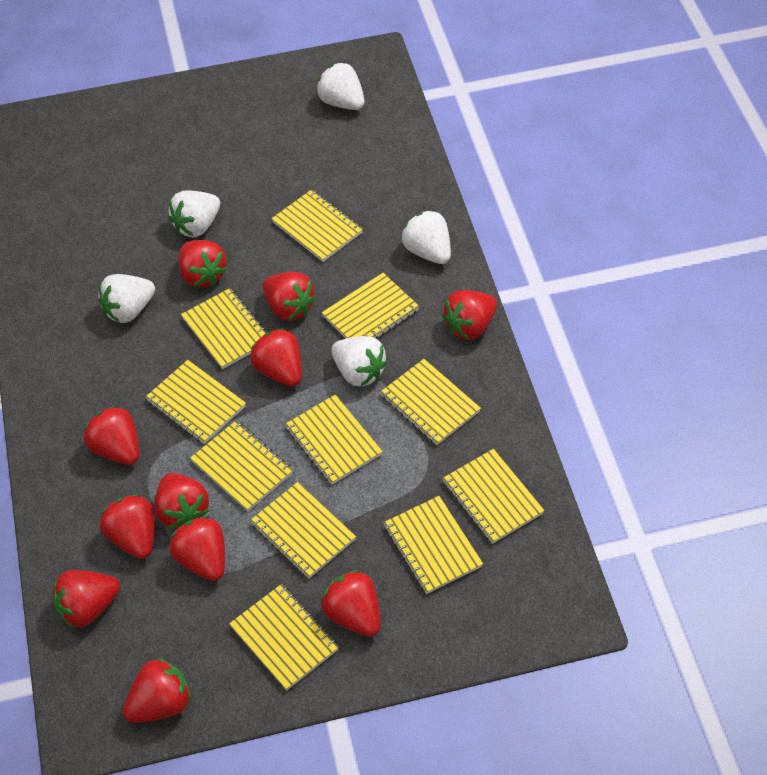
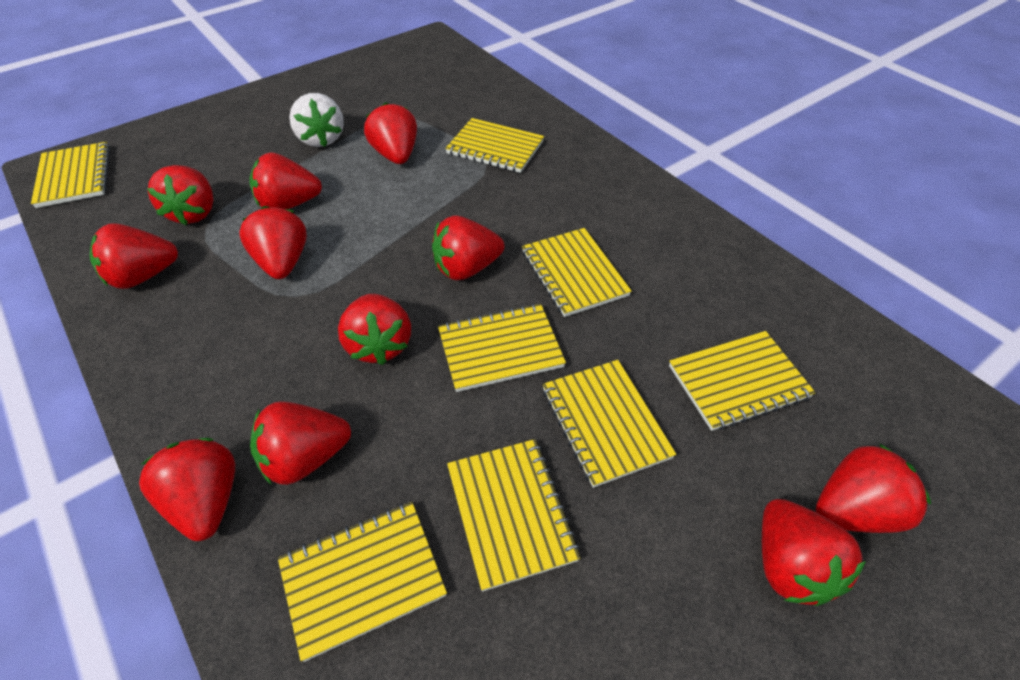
white strawberry: [98,274,155,323] [168,190,220,237] [316,62,365,110] [331,336,388,386] [401,210,451,264] = 5 -> [289,93,344,147] = 1
yellow notebook: [145,360,246,444] [181,288,266,369] [190,421,293,511] [229,584,339,690] [250,482,356,579] [271,189,363,262] [285,395,383,485] [322,273,420,339] [380,359,481,445] [384,496,483,594] [442,449,544,544] = 11 -> [31,142,110,208] [278,502,447,662] [438,304,566,392] [445,118,544,173] [447,439,580,591] [522,228,632,317] [543,360,676,488] [669,331,816,431] = 8

